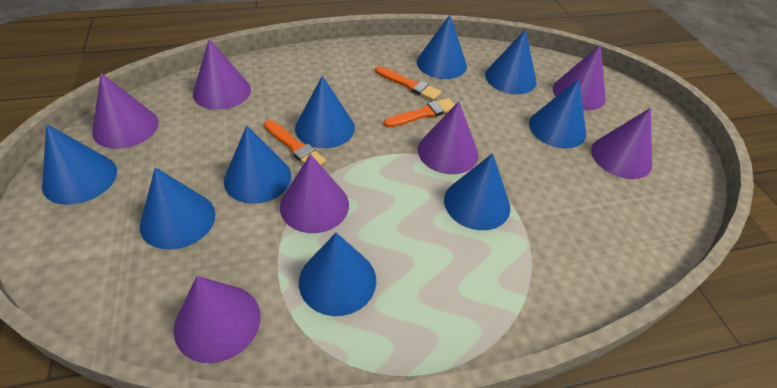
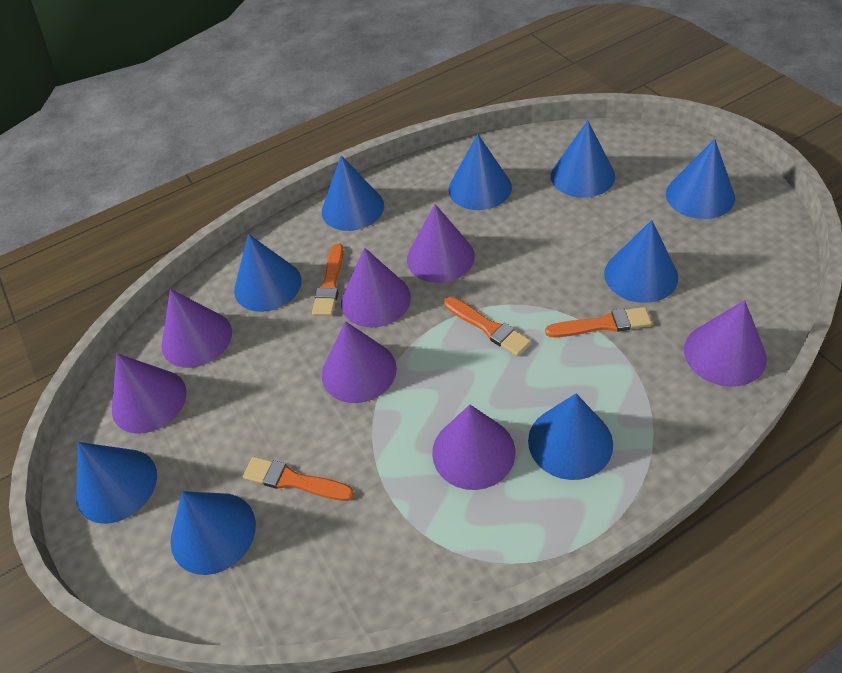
orange brush: [264,120,326,165] [375,66,441,101] [384,98,455,127] = 3 -> [243,457,354,501] [312,244,344,316] [444,297,531,356] [545,307,652,337] = 4

